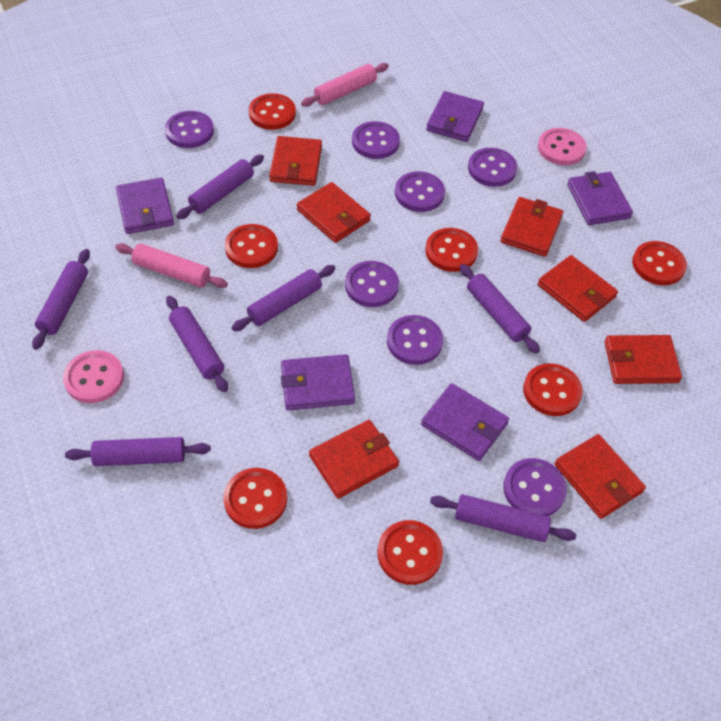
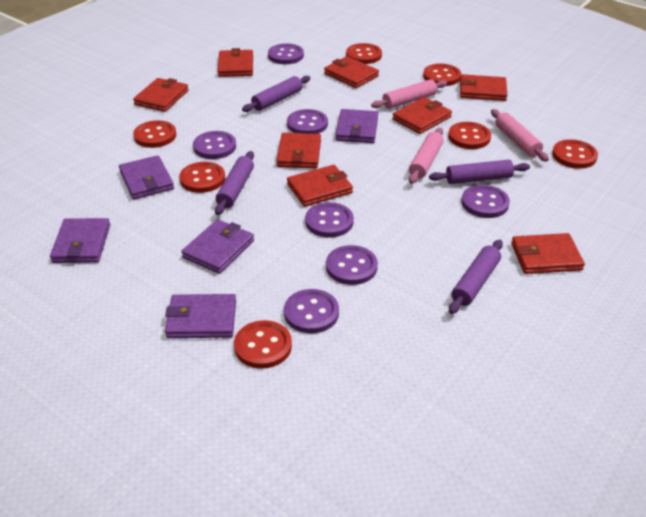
pink button: [63,350,124,403] [538,128,587,165] = 2 -> none = 0
pink rolling pin: [115,243,228,288] [301,63,389,107] = 2 -> [371,79,447,109] [409,128,444,184] [491,109,549,162] = 3
purple rolling pin: [32,249,90,350] [65,437,211,466] [166,296,228,392] [176,155,264,219] [232,265,336,331] [430,494,576,542] [460,264,540,354] = 7 -> [215,151,254,215] [242,76,310,112] [429,160,530,184] [449,240,503,314] = 4
red wallet: [269,136,322,186] [297,182,371,243] [309,420,399,499] [500,197,563,257] [538,255,618,322] [555,434,646,519] [605,335,682,384] = 7 -> [133,78,189,112] [218,48,253,77] [276,133,321,168] [287,165,353,207] [324,56,379,88] [392,97,452,134] [460,74,508,101] [511,233,585,274] = 8

